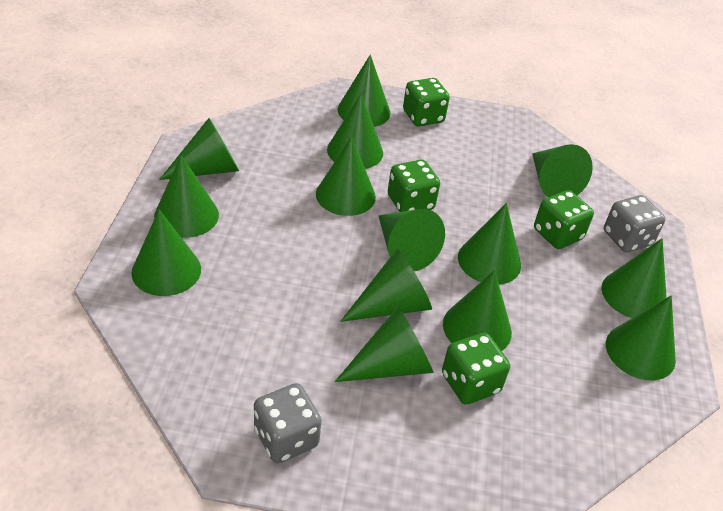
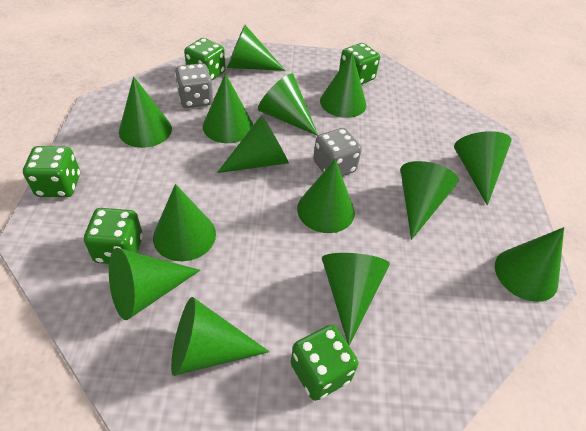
green dice: [388,160,440,212] [403,78,450,126] [442,333,510,405] [534,190,594,249] = 4 -> [23,146,80,197] [84,208,143,264] [184,38,225,80] [291,325,358,401] [339,43,380,84] = 5

